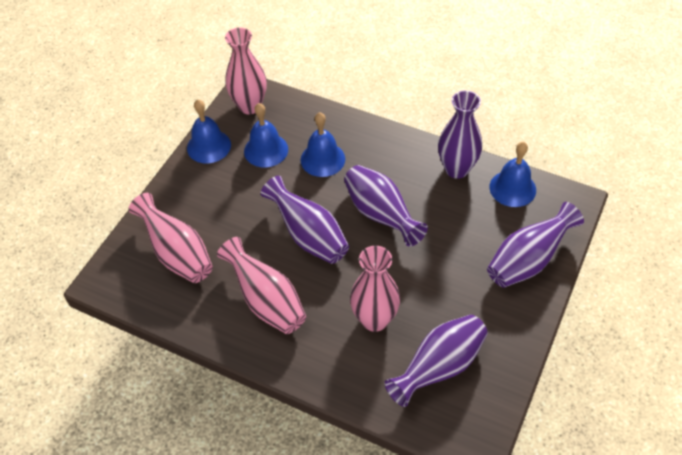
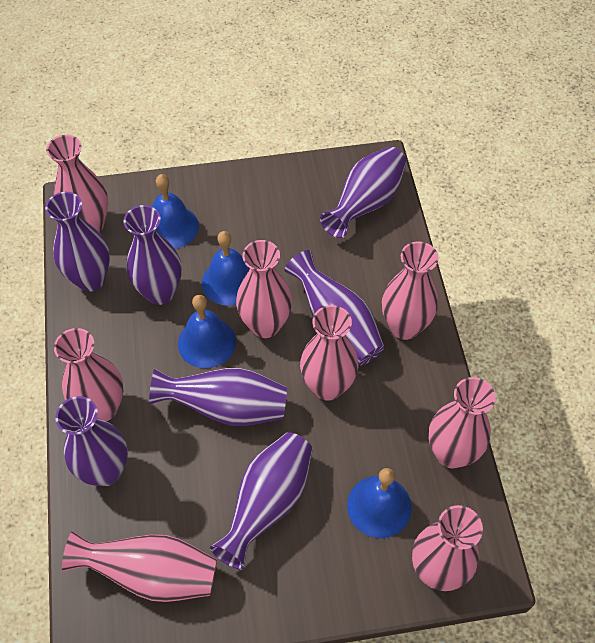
pink vase: [129,193,213,283] [217,237,306,334] [225,27,267,114] [350,246,400,332] = 4 -> [46,135,108,233] [54,328,123,421] [62,531,217,602] [236,240,292,338] [300,305,359,400] [382,241,439,340] [412,505,483,591] [429,377,496,468] = 8
purple vase: [261,176,349,264] [344,165,428,246] [385,315,488,407] [438,90,482,179] [487,202,584,288] = 5 -> [45,192,110,292] [55,396,128,486] [124,205,182,305] [149,368,287,426] [210,432,313,570] [284,250,384,366] [320,147,406,238] = 7

